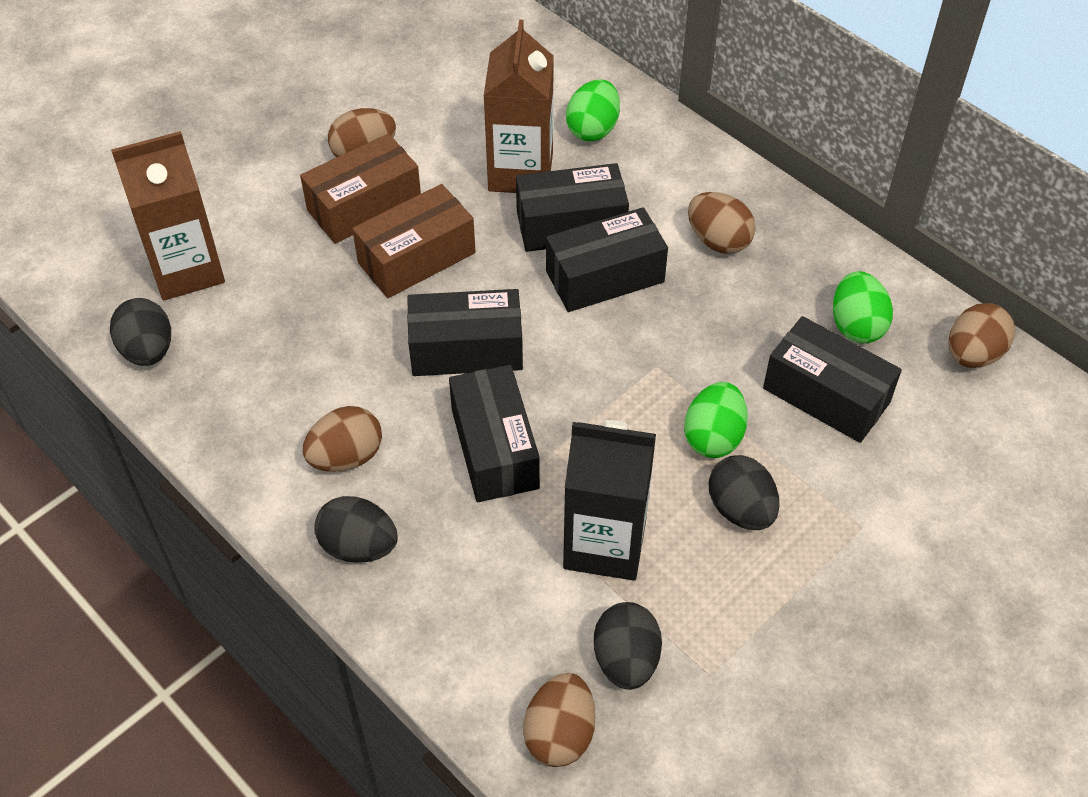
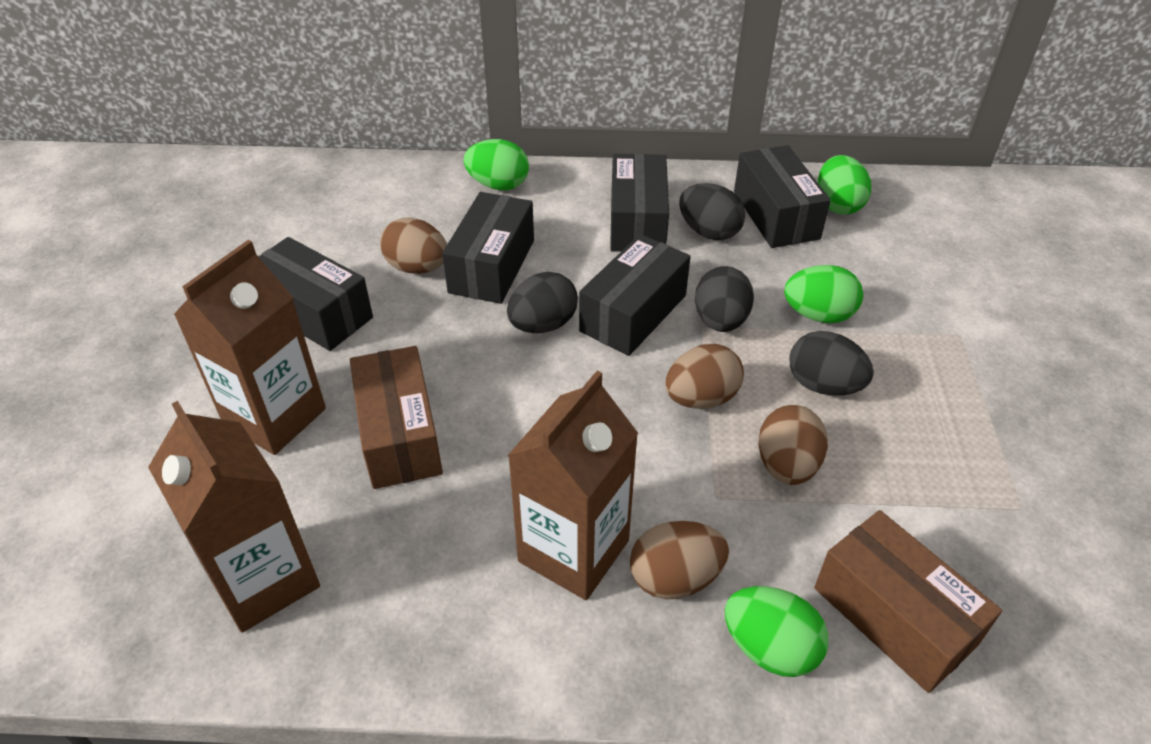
black carton: [563,420,656,581] = 1 -> none = 0
brown carton: [111,131,225,301] [484,19,554,193] = 2 -> [148,401,320,633] [173,240,326,455] [508,371,638,600] = 3
brown egg: [303,406,382,472] [328,108,396,157] [523,673,596,767] [688,192,756,254] [949,303,1015,368] = 5 -> [380,218,447,274] [630,521,729,599] [665,344,744,409] [758,405,828,485] = 4
green egg: [566,80,620,141] [684,382,748,458] [833,271,893,343] = 3 -> [464,139,529,190] [725,586,829,677] [784,265,863,323] [818,155,871,215] = 4

